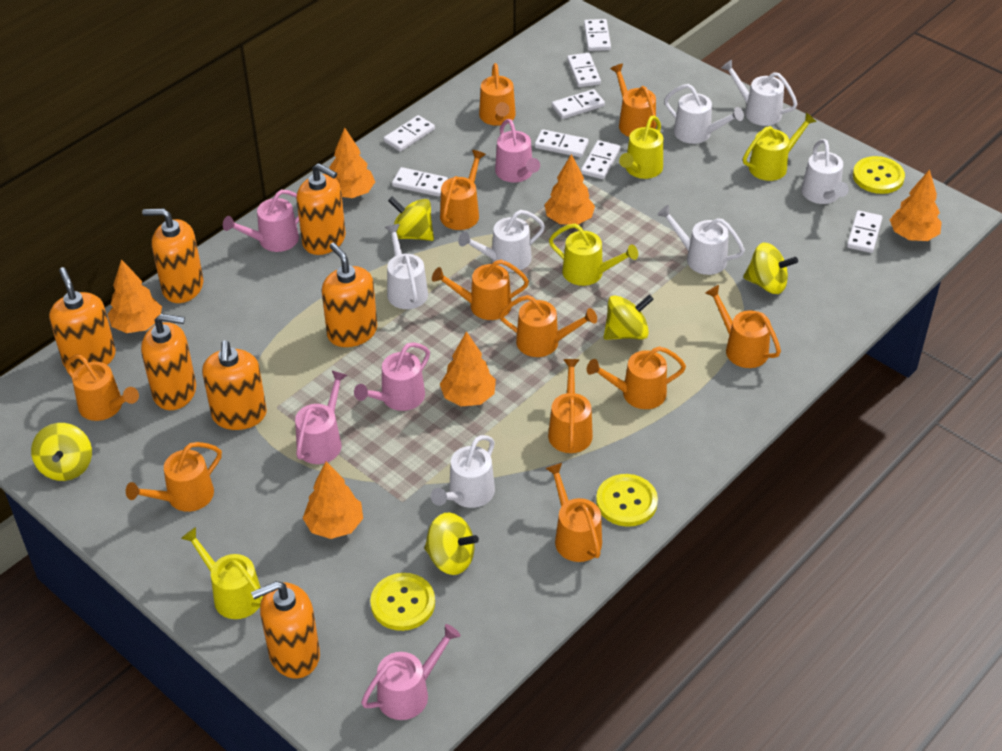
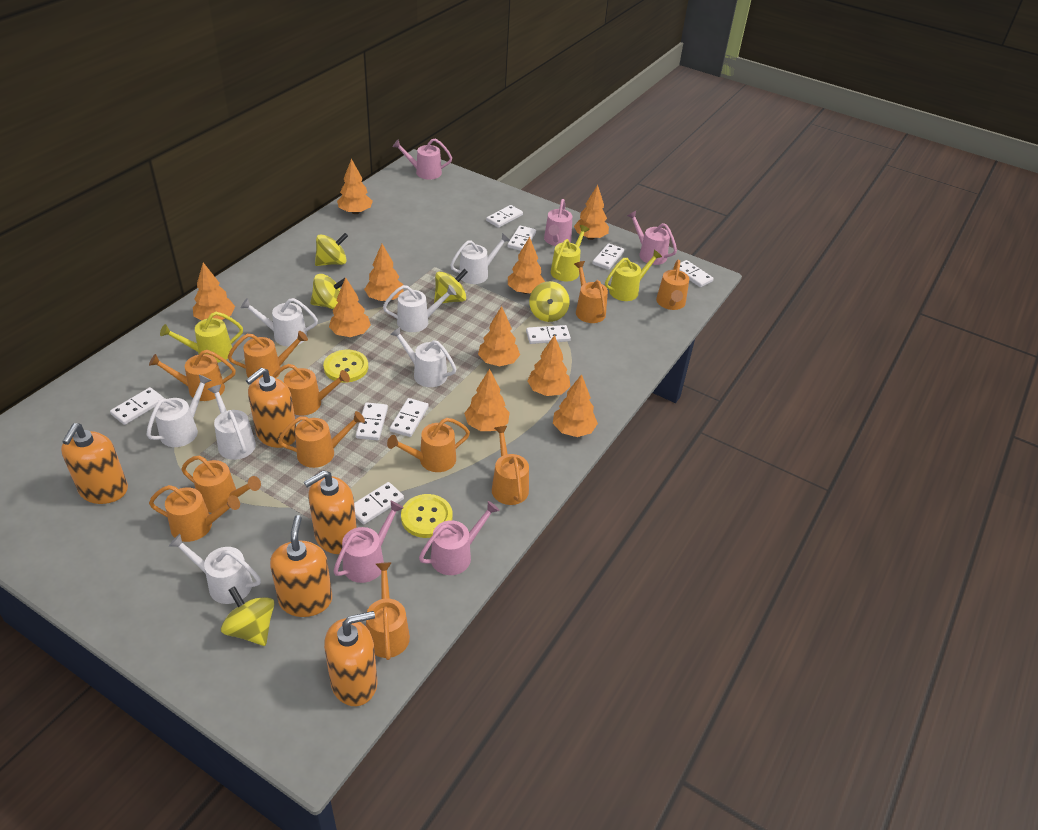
orange soap dispenser: [49,267,116,372] [141,314,196,410] [142,208,203,303] [202,340,267,430] [251,581,320,678] [296,163,346,255] [322,242,377,347] = 7 -> [61,423,128,504] [246,368,296,448] [270,515,332,617] [304,470,357,554] [324,611,377,706] = 5
orange tree: [107,259,162,333] [303,461,363,539] [329,128,375,198] [440,331,496,406] [544,154,595,225] [890,169,942,241] = 6 -> [193,262,235,321] [329,277,371,337] [337,159,373,214] [364,244,404,301] [464,369,510,431] [478,306,520,366] [508,237,545,294] [527,335,570,396] [553,374,598,437] [574,185,609,240] = 10
white domino: [384,115,435,152] [392,167,448,197] [535,129,589,157] [552,89,605,119] [567,53,601,87] [581,140,620,179] [584,19,611,51] [847,211,883,253] = 8 -> [110,387,164,425] [354,482,404,525] [356,402,388,441] [390,398,429,437] [486,205,523,228] [507,225,536,251] [526,325,571,344] [592,243,624,270] [679,260,714,287] = 9
yellow button: [370,573,435,631] [596,474,658,527] [853,156,905,194] = 3 -> [323,350,368,383] [401,494,452,538] = 2
yellow watering can: [181,527,263,619] [549,223,638,286] [619,115,663,179] [743,113,817,181] = 4 -> [160,312,243,363] [551,225,590,281] [605,250,662,301] = 3

